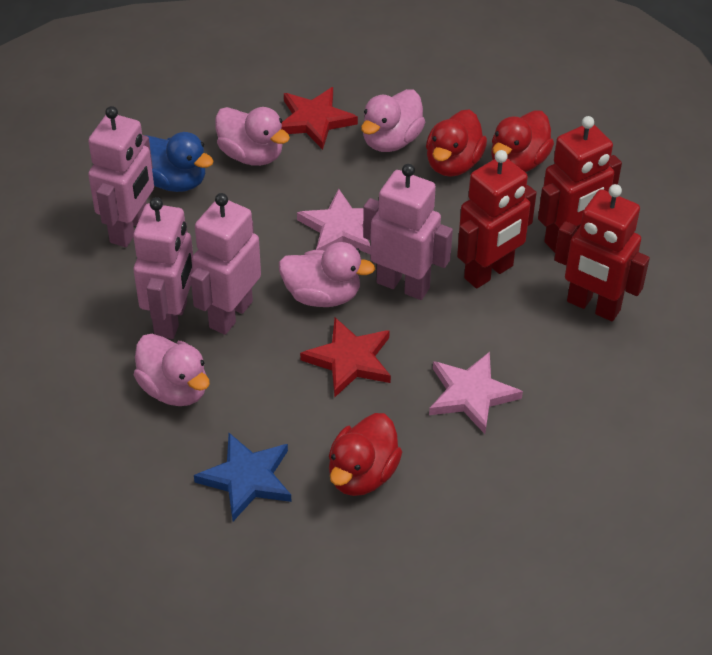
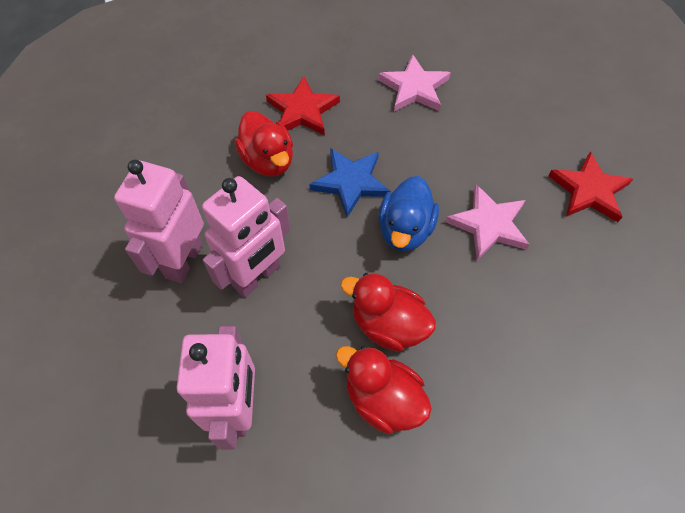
pink duck: [134,334,210,406] [215,107,290,166] [279,242,375,307] [361,89,425,152] = 4 -> none = 0
pink robot: [88,106,154,247] [133,197,193,339] [190,193,261,335] [363,164,453,300] = 4 -> [114,160,204,283] [177,326,255,450] [202,176,290,297] = 3
red robot: [457,150,537,289] [538,116,622,253] [554,184,650,321] = 3 -> none = 0

